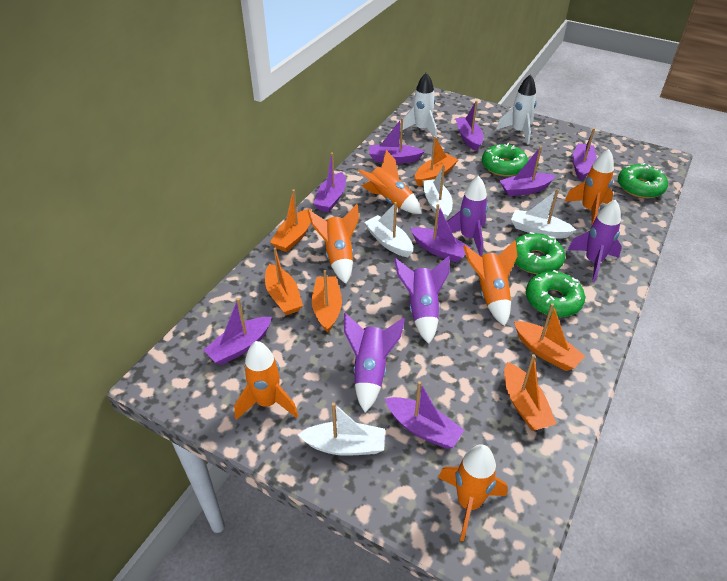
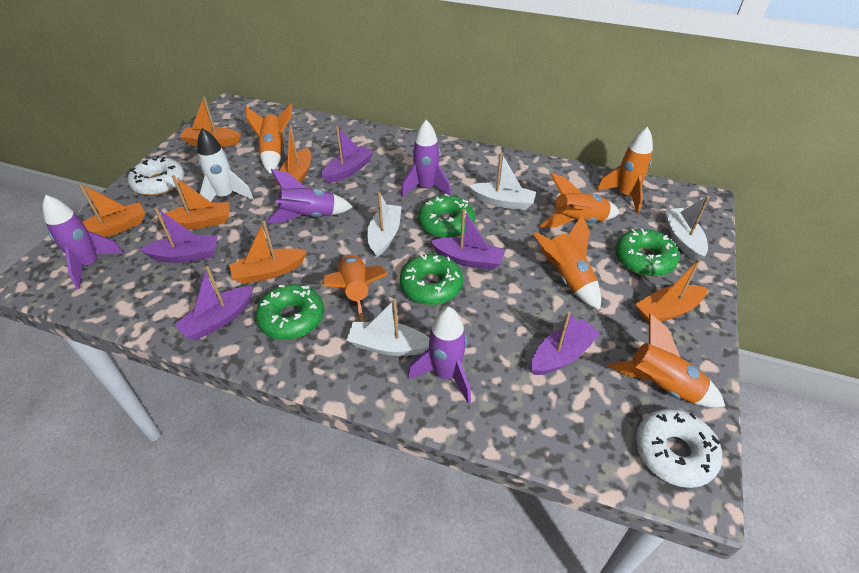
purple boat: [203,298,272,365] [314,152,346,212] [369,118,425,163] [385,381,464,449] [410,204,471,262] [455,100,483,151] [500,146,556,196] [572,128,597,181] = 8 -> [140,207,218,263] [174,266,253,340] [321,126,374,183] [431,209,505,270] [531,312,601,375] = 5
white donut: none = 0 -> [128,156,184,196] [636,409,722,488] = 2
white rocket: [400,72,437,138] [496,74,537,144] = 2 -> [197,128,253,202] = 1

